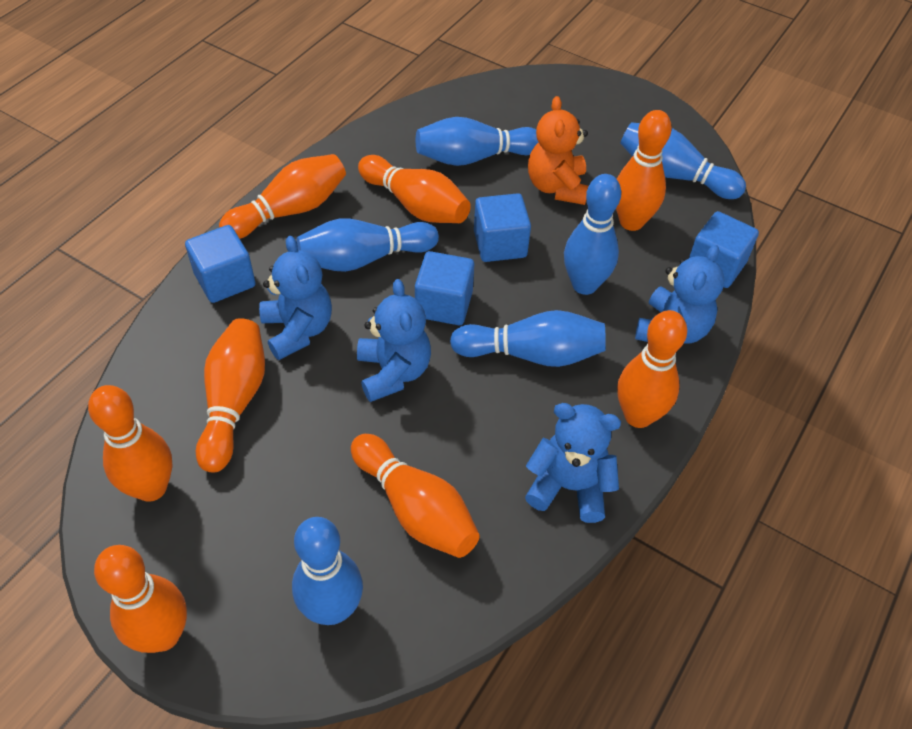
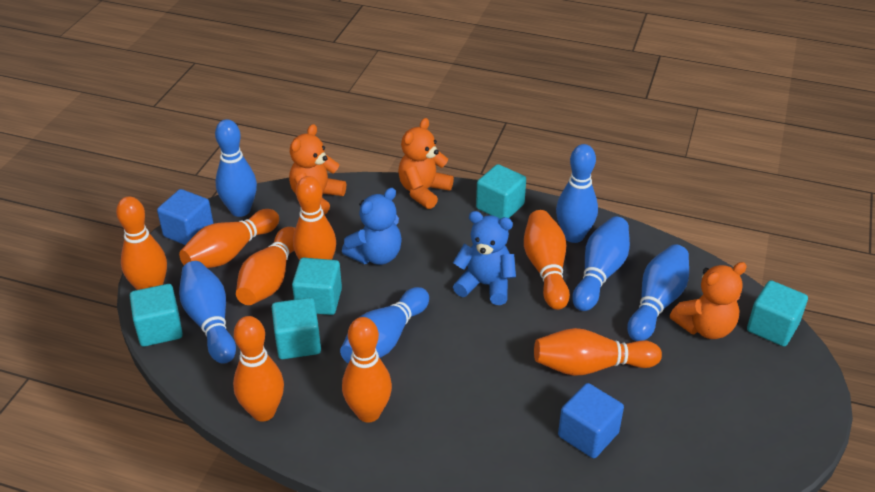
blue cube: [185,225,256,303] [415,251,474,325] [474,193,531,262] [689,211,759,288] = 4 -> [157,189,214,245] [558,383,624,458] = 2
blue teddy bear: [259,236,332,360] [357,279,431,402] [525,403,621,523] [635,245,725,343] = 4 -> [342,188,402,265] [453,211,516,305] = 2
orange teddy bear: [528,96,588,205] = 1 -> [289,124,346,215] [398,118,454,209] [670,262,747,339] = 3
turquoise cube: none = 0 -> [130,284,183,347] [272,298,321,359] [292,258,342,315] [476,164,526,219] [747,280,808,346] = 5

